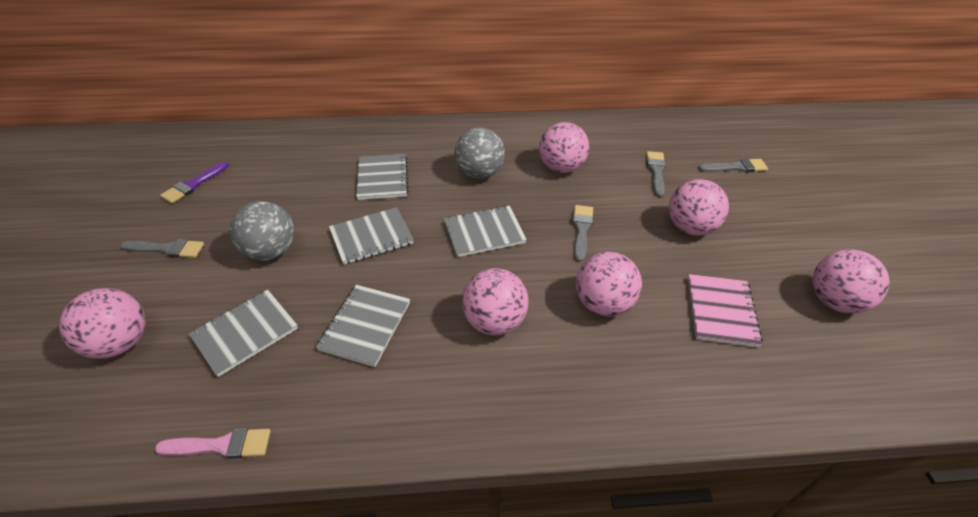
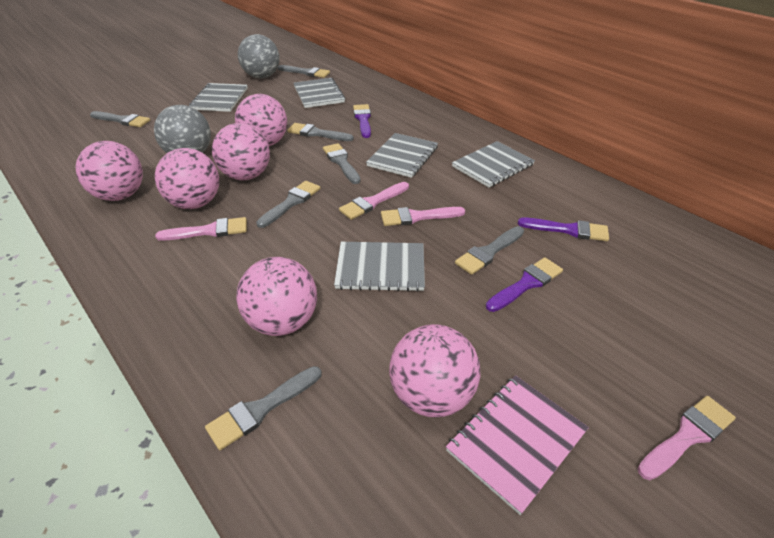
grey brush: [120,239,204,258] [572,205,593,262] [646,151,666,197] [698,158,768,173] = 4 -> [90,111,150,127] [205,366,322,450] [256,181,320,228] [278,65,330,78] [287,123,354,141] [323,143,361,184] [455,226,524,275] = 7
pink brush: [155,428,271,459] = 1 -> [155,217,247,241] [339,182,409,220] [381,207,465,226] [637,396,736,480] = 4
purple brush: [160,161,229,203] = 1 -> [353,104,371,138] [486,257,563,312] [518,218,609,241] = 3

